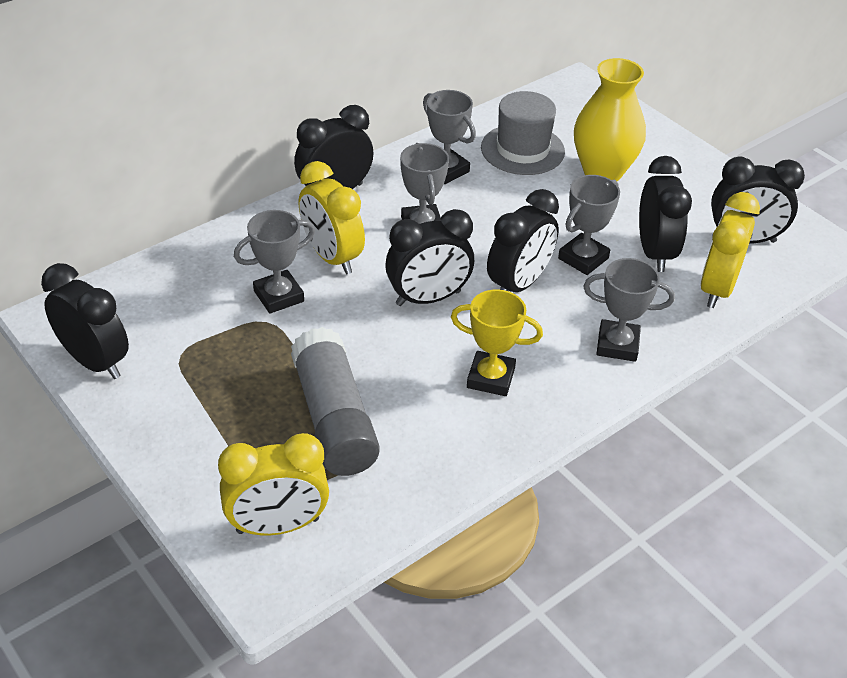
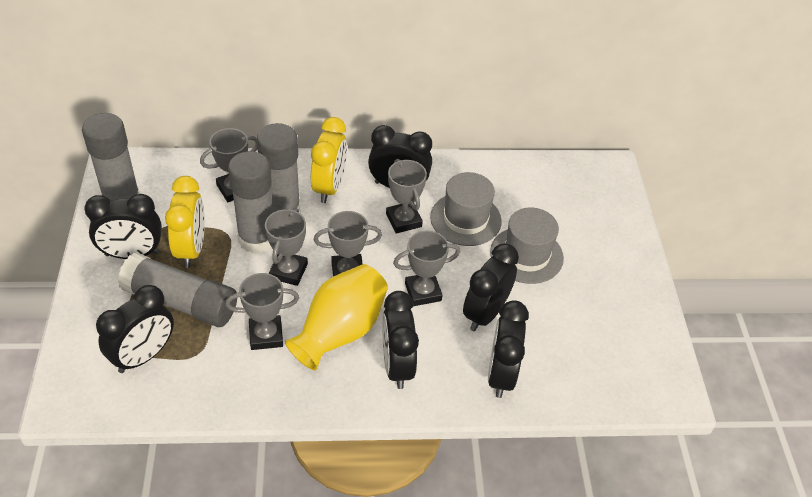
grey glue stick: [291,327,380,476] = 1 -> [82,113,140,201] [118,253,237,327] [228,151,273,253] [257,123,300,213] = 4
grey hat: [481,91,565,175] = 1 -> [430,172,502,246] [490,207,564,284] = 2
grey trophy: [234,210,315,314] [400,143,449,224] [423,90,476,184] [558,175,620,275] [583,258,675,362] = 5 -> [200,128,258,202] [225,273,299,350] [265,208,308,286] [314,211,382,276] [386,159,427,234] [393,231,460,306] = 6
yellow clock: [218,433,329,535] [299,161,365,274] [701,192,760,308] = 3 -> [165,176,205,268] [311,117,347,203] = 2
yellow trophy: [451,289,543,396] = 1 -> none = 0

